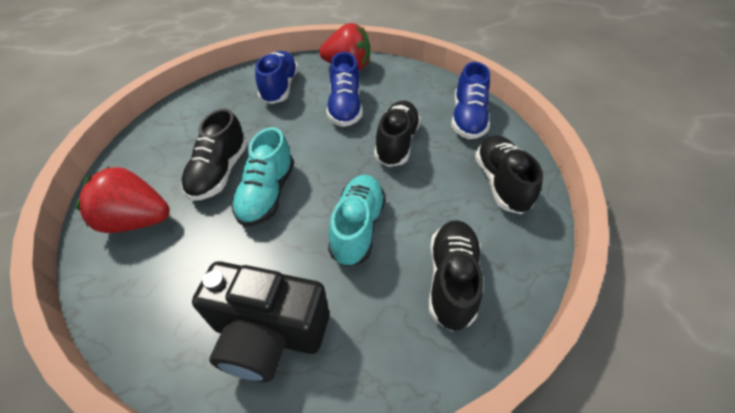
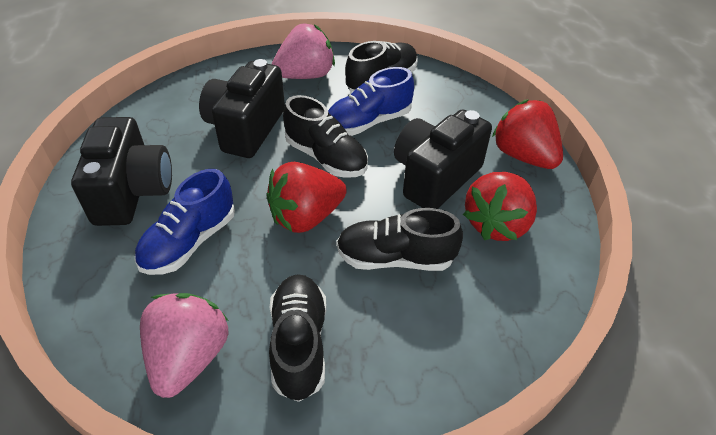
black camera: [192,261,329,382] = 1 -> [71,117,172,226] [199,59,285,158] [394,109,492,209] = 3
blue shoe: [255,51,298,104] [326,52,363,127] [451,62,490,139] = 3 -> [134,169,235,275] [328,67,414,136] = 2
pink strawberry: none = 0 -> [140,293,229,398] [272,23,335,79] = 2
red strawberry: [76,167,170,233] [319,23,370,71] = 2 -> [266,162,347,233] [463,172,537,241] [492,99,563,169] = 3
turquoise shoe: [231,127,294,227] [328,175,386,267] = 2 -> none = 0

